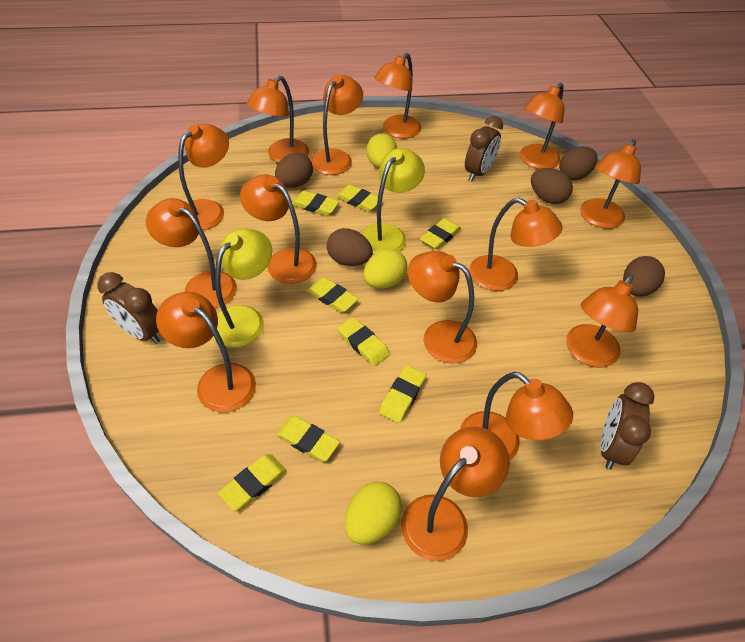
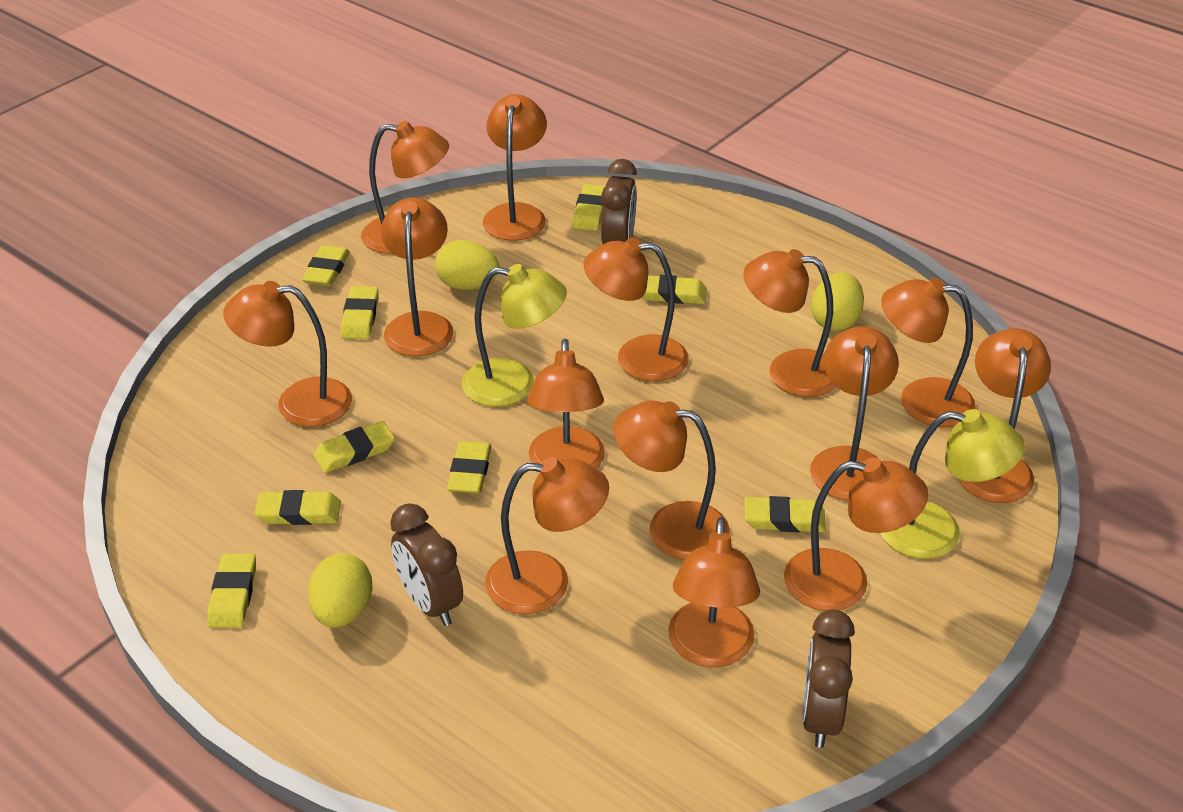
brown egg: [275,153,313,188] [327,228,373,266] [531,168,573,204] [559,146,597,181] [623,256,665,297] = 5 -> none = 0
yellow eraser: [218,454,287,511] [276,416,340,462] [292,191,339,216] [307,277,358,313] [336,185,378,212] [338,317,390,366] [379,365,426,423] [420,218,461,250] = 8 -> [207,553,256,628] [255,490,341,525] [302,245,350,286] [314,421,395,473] [340,286,379,339] [447,441,492,494] [572,184,605,231] [643,275,707,304] [745,496,826,532] = 9

